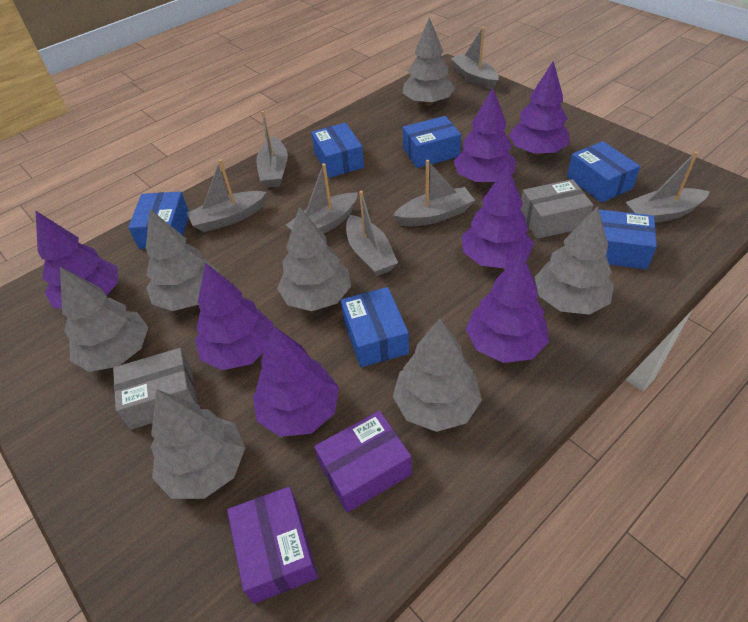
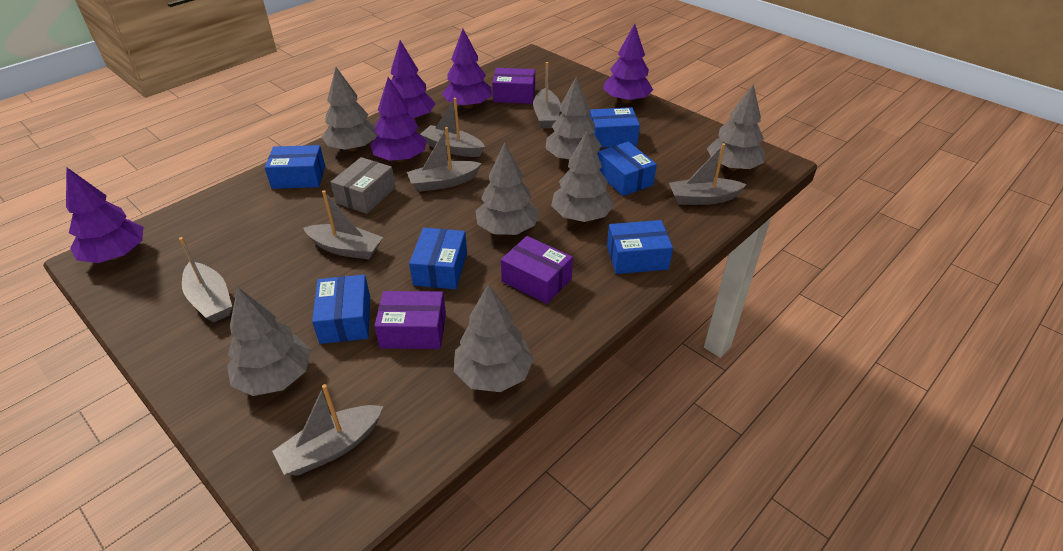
grey box: [113,348,197,430] [520,179,593,239] = 2 -> [331,157,396,214] = 1
purple box: [227,486,318,604] [314,411,412,513] = 2 -> [374,291,446,349] [492,68,535,104] [501,236,573,304] = 3
purple tree: [35,210,118,309] [195,263,273,370] [253,326,339,437] [454,88,516,183] [462,165,534,269] [466,253,549,363] [509,61,569,155] = 7 -> [66,167,143,263] [370,77,427,162] [391,40,436,120] [442,29,492,109] [603,24,653,103] = 5

